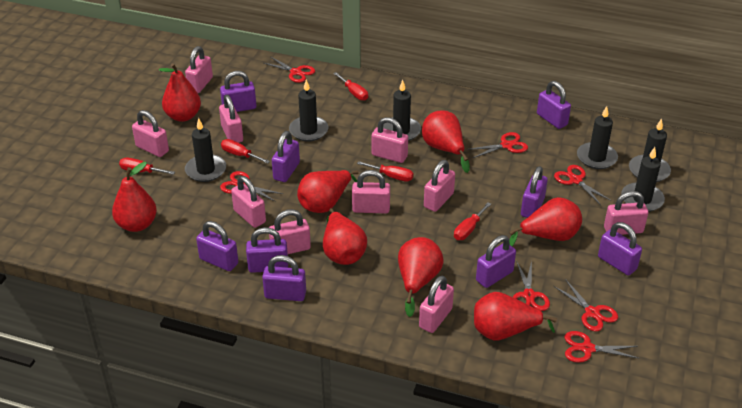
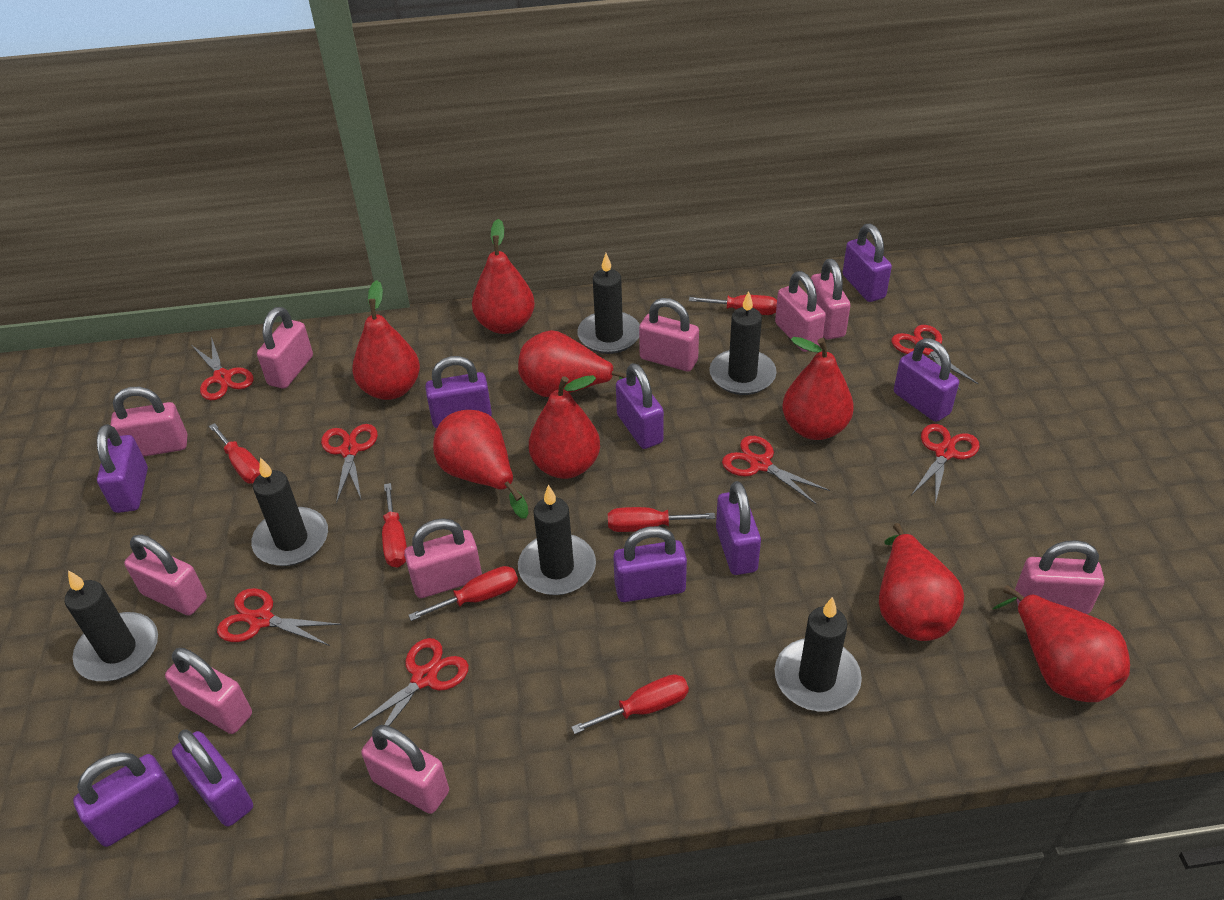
red screwdriver: [119,158,175,175] [221,139,270,164] [333,72,368,101] [357,161,413,181] [454,202,491,240] = 5 -> [209,423,260,484] [382,483,407,567] [408,566,518,621] [571,674,689,734] [608,507,715,532] [689,295,777,315] = 6

